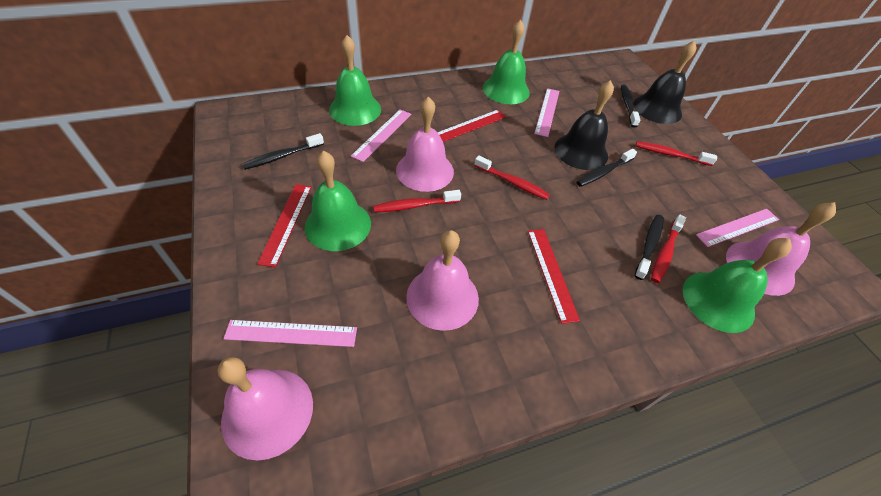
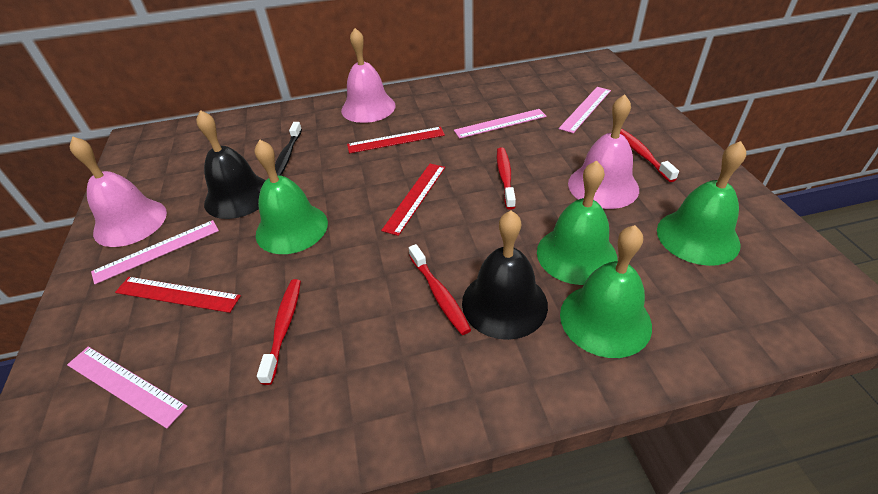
black toothbrush: [242,133,324,170] [577,149,637,187] [621,84,640,128] [635,215,664,280] = 4 -> [275,122,302,176] = 1
pink bell: [218,357,313,461] [396,96,454,192] [406,230,479,331] [726,202,836,296] = 4 -> [70,136,167,247] [341,28,396,123] [568,94,639,209] = 3

